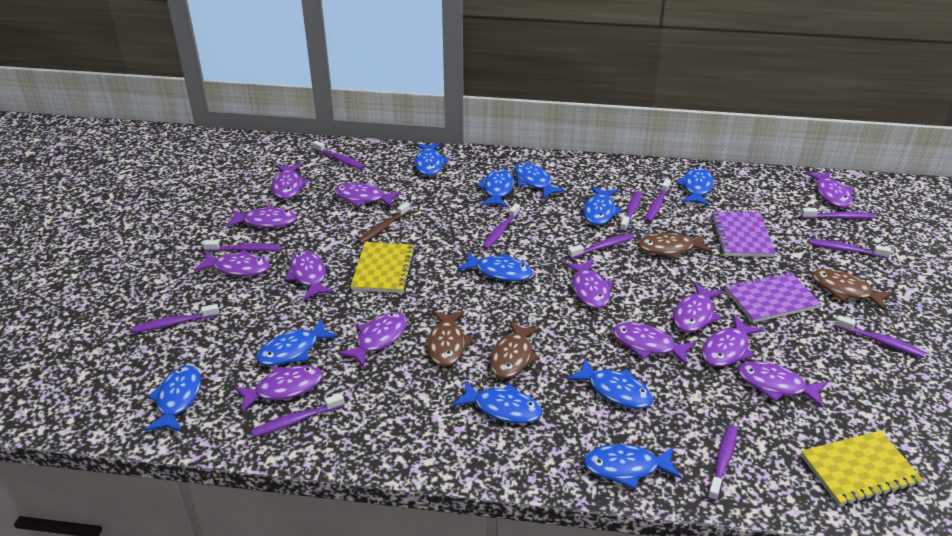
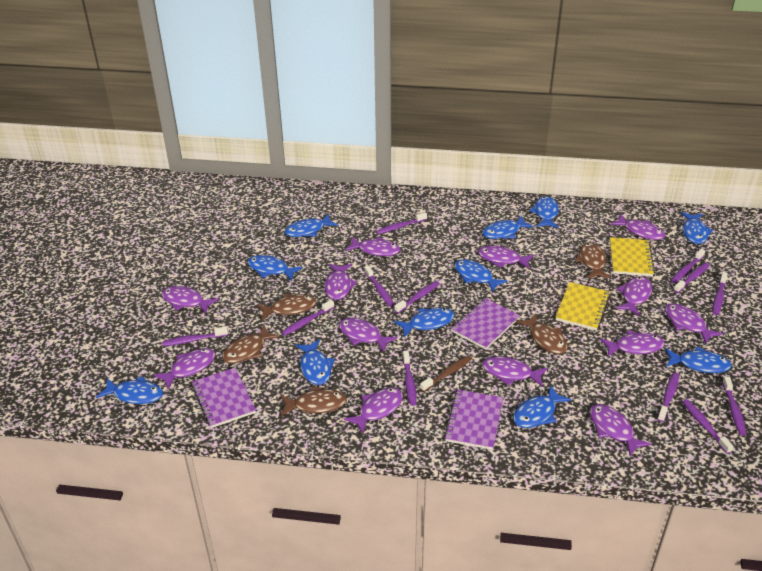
brown fish: [427,311,474,367] [490,321,541,379] [638,233,712,260] [812,269,893,311] = 4 -> [222,325,280,364] [257,294,316,321] [280,386,347,416] [516,314,568,354] [575,242,611,278] = 5
purple notebook: [711,212,776,257] [725,271,821,323] = 2 -> [192,368,256,428] [444,389,503,450] [451,298,520,350] = 3

